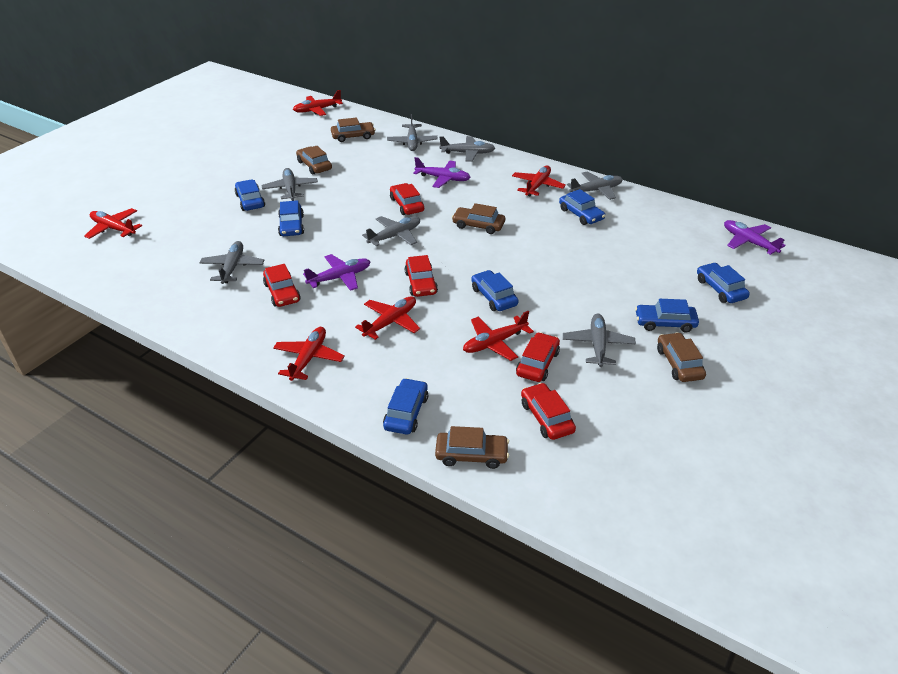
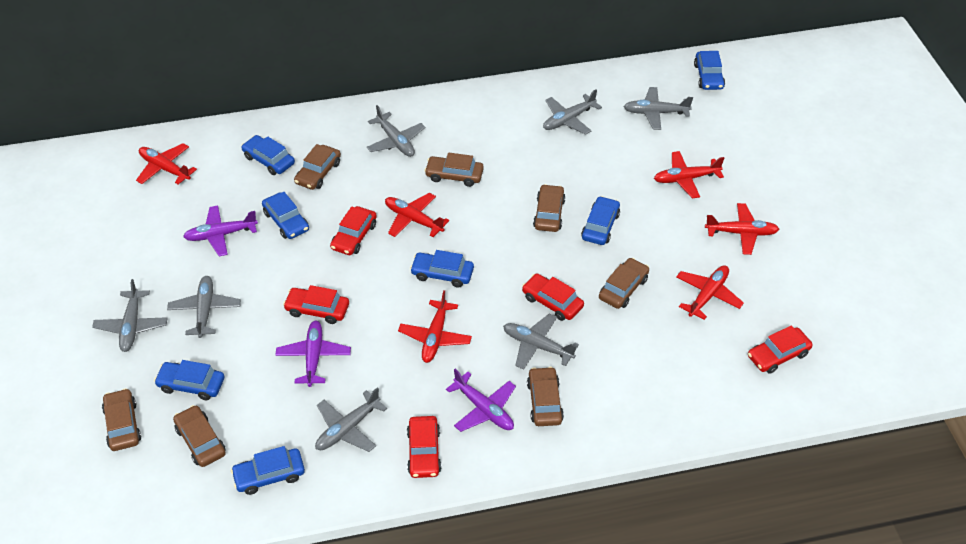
brown car: [296,146,332,175] [331,117,375,142] [435,426,509,469] [452,203,505,234] [657,332,706,382] = 5 -> [102,388,142,451] [173,405,226,467] [294,144,341,190] [424,153,484,187] [527,367,564,426] [533,184,565,232] [599,258,649,309] = 7

